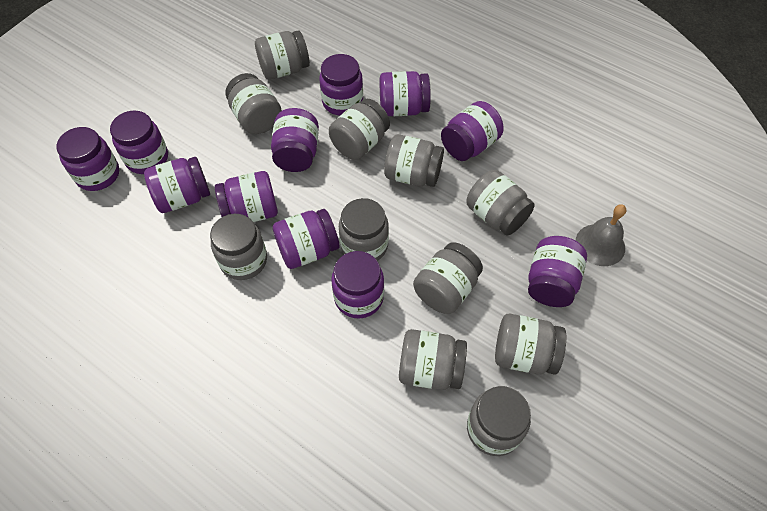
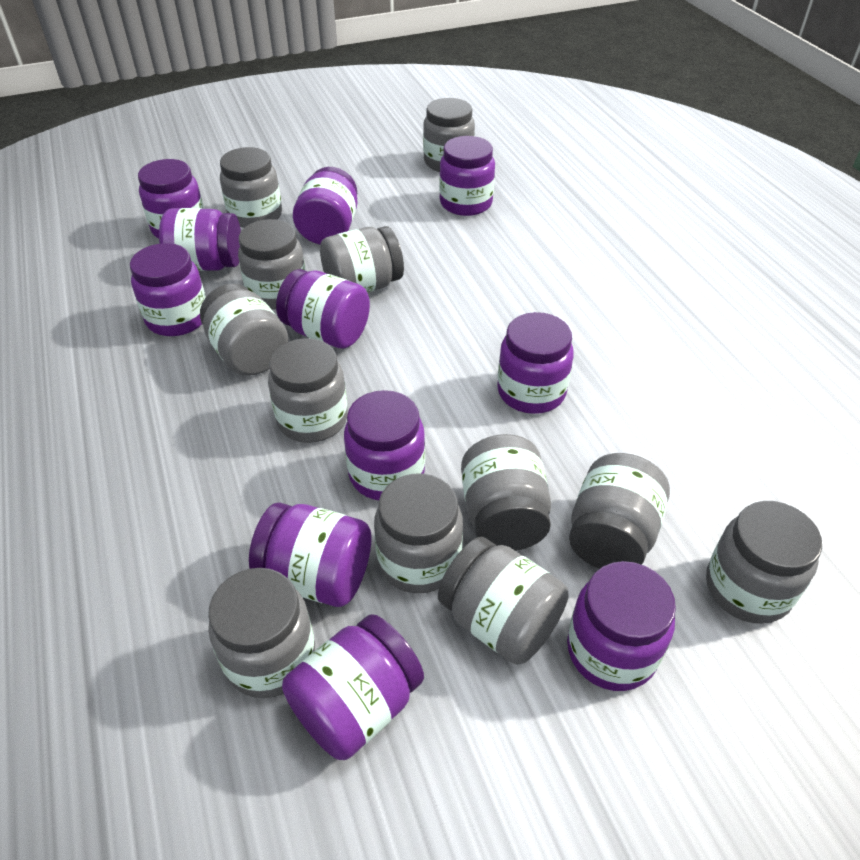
grey bell: [576,204,626,266] = 1 -> none = 0
grey jar: [210,214,267,280] [226,73,282,134] [255,30,310,80] [329,99,390,160] [339,198,389,261] [384,134,444,187] [399,329,467,390] [413,242,483,314] [467,170,535,235] [467,386,531,456] [495,314,566,375] = 11 -> [200,284,288,376] [208,568,315,698] [220,147,282,228] [238,219,306,310] [268,338,348,443] [320,226,404,293] [374,473,463,593] [423,98,475,172] [438,537,569,665] [461,434,551,551] [569,453,670,569] [706,501,822,624] = 12

